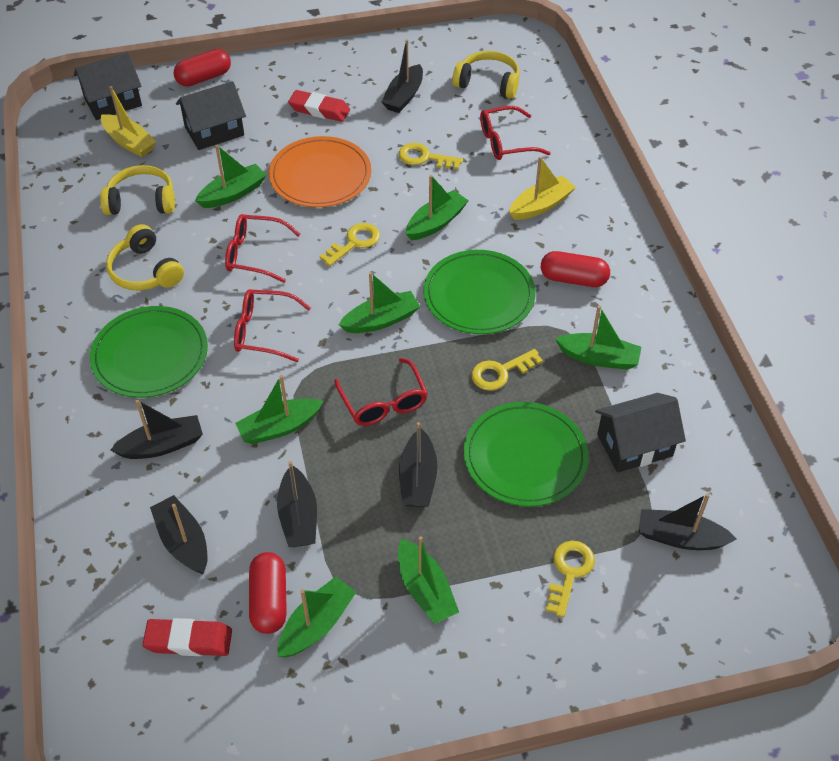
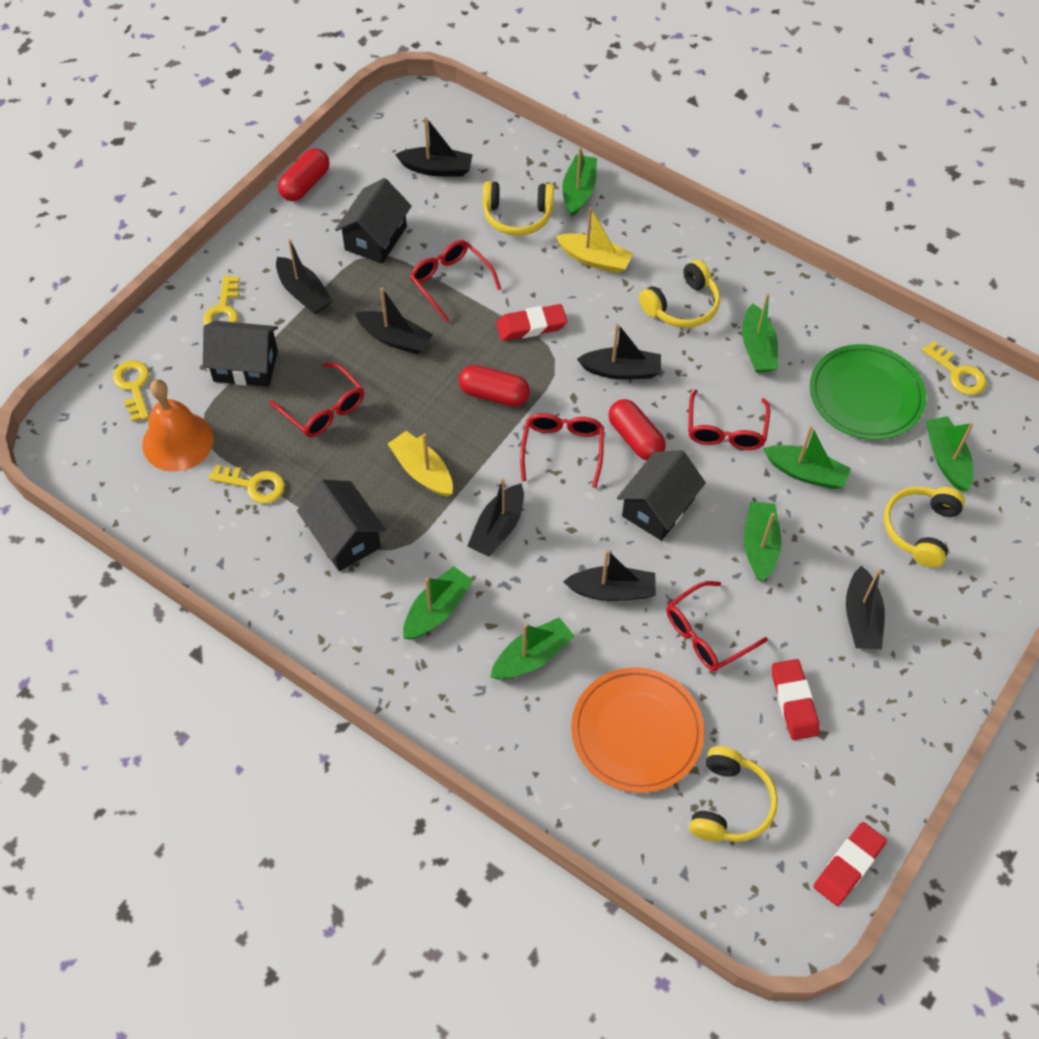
black boat: [110,400,203,459] [150,495,208,574] [277,461,317,547] [381,39,423,113] [399,422,438,507] [638,494,736,550] = 6 -> [276,239,333,314] [355,288,433,354] [395,117,473,176] [467,478,524,557] [563,550,656,601] [577,323,661,379] [846,565,885,649] = 7
black house: [74,52,142,120] [176,81,246,150] [595,393,686,473] = 3 -> [203,321,278,387] [297,479,386,571] [335,178,412,264] [617,450,706,541] = 4
green plate: [90,306,208,398] [423,250,536,334] [464,402,589,507] = 3 -> [810,344,926,440] = 1
orange bell: none = 0 -> [142,379,214,472] = 1
red eraser: [142,618,232,656] [288,90,350,122] = 2 -> [496,304,567,341] [772,659,819,740] [814,822,887,906] = 3
red glasses: [225,214,300,283] [234,289,311,362] [334,358,428,426] [480,106,551,160] = 4 -> [270,363,364,437] [410,240,501,323] [520,413,604,488] [666,581,768,671] [688,390,770,450] = 5
yellow headphones: [100,165,175,215] [106,224,184,290] [453,51,520,99] = 3 -> [483,181,554,236] [639,260,720,328] [689,746,778,842] [884,487,965,568] = 4

